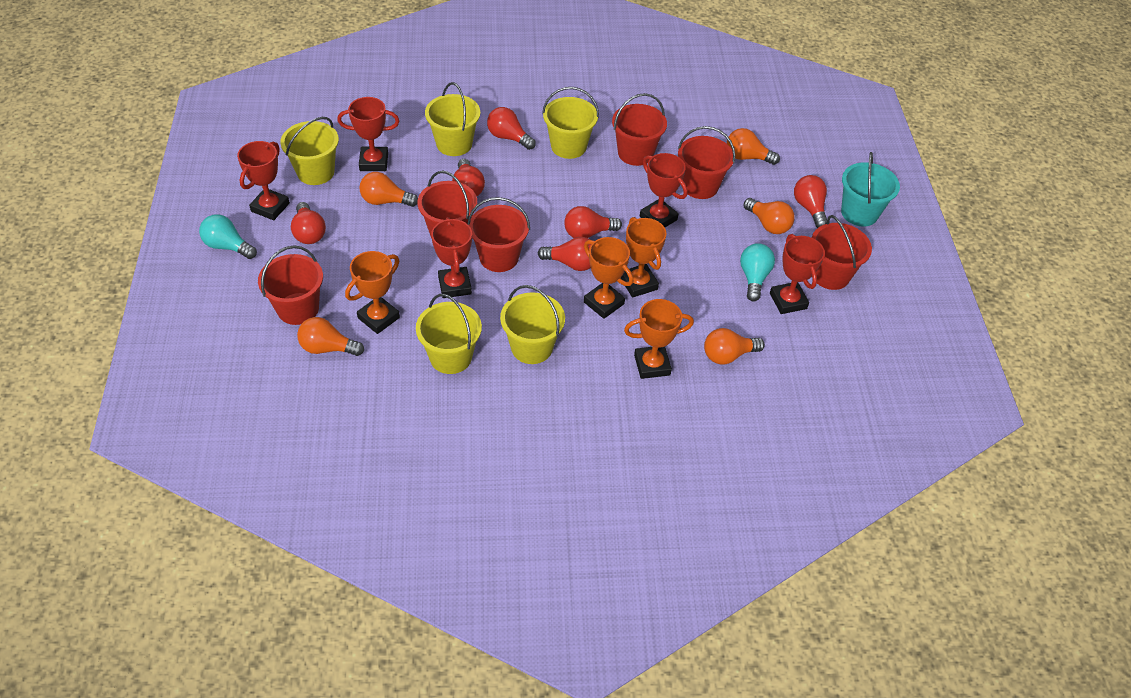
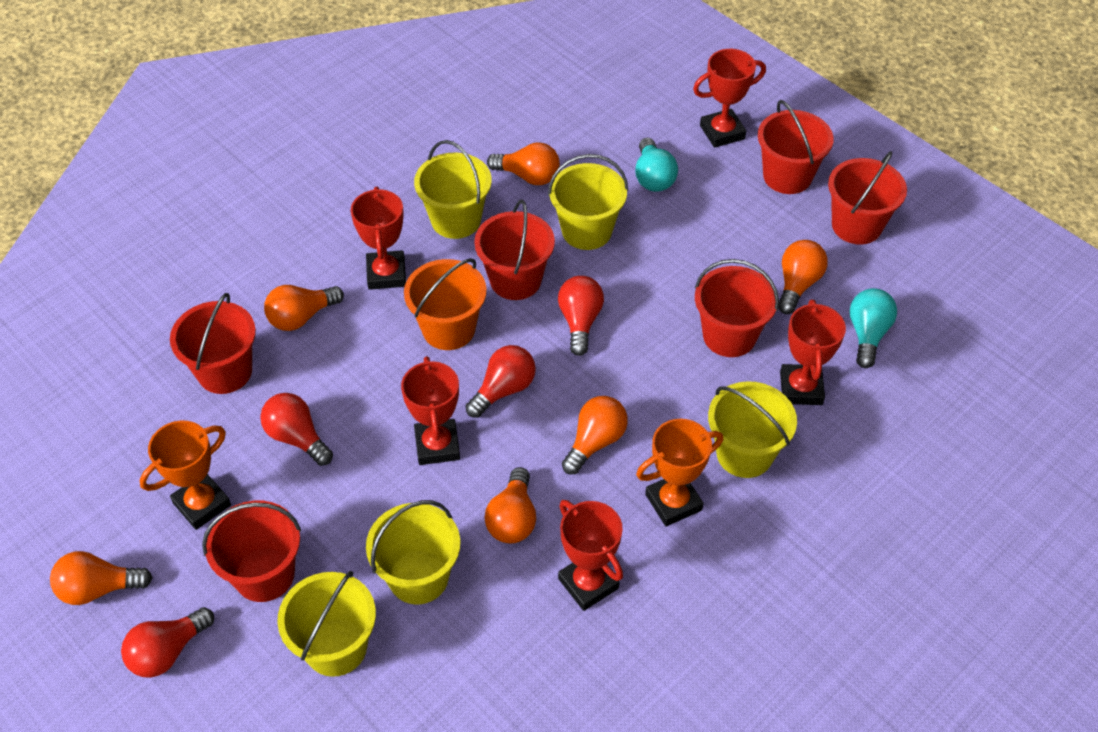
orange bucket: none = 0 -> [404,258,487,350] = 1
orange light bulb: [297,317,364,356] [359,172,418,207] [704,328,765,365] [727,128,780,165] [744,198,795,234] = 5 -> [50,551,153,605] [264,285,344,331] [484,467,536,543] [487,142,560,185] [562,396,628,474] [778,240,828,314] = 6
orange trophy: [345,251,400,334] [584,237,633,319] [621,217,666,298] [624,299,694,379] = 4 -> [140,420,231,530] [636,419,723,526] = 2
red light bulb: [291,202,326,244] [452,159,485,197] [487,107,536,150] [538,237,591,271] [564,206,622,238] [794,175,827,228] = 6 -> [121,607,214,678] [260,393,333,466] [466,345,536,418] [558,276,604,356] = 4
turquoise bucket: [841,152,900,226] = 1 -> none = 0

